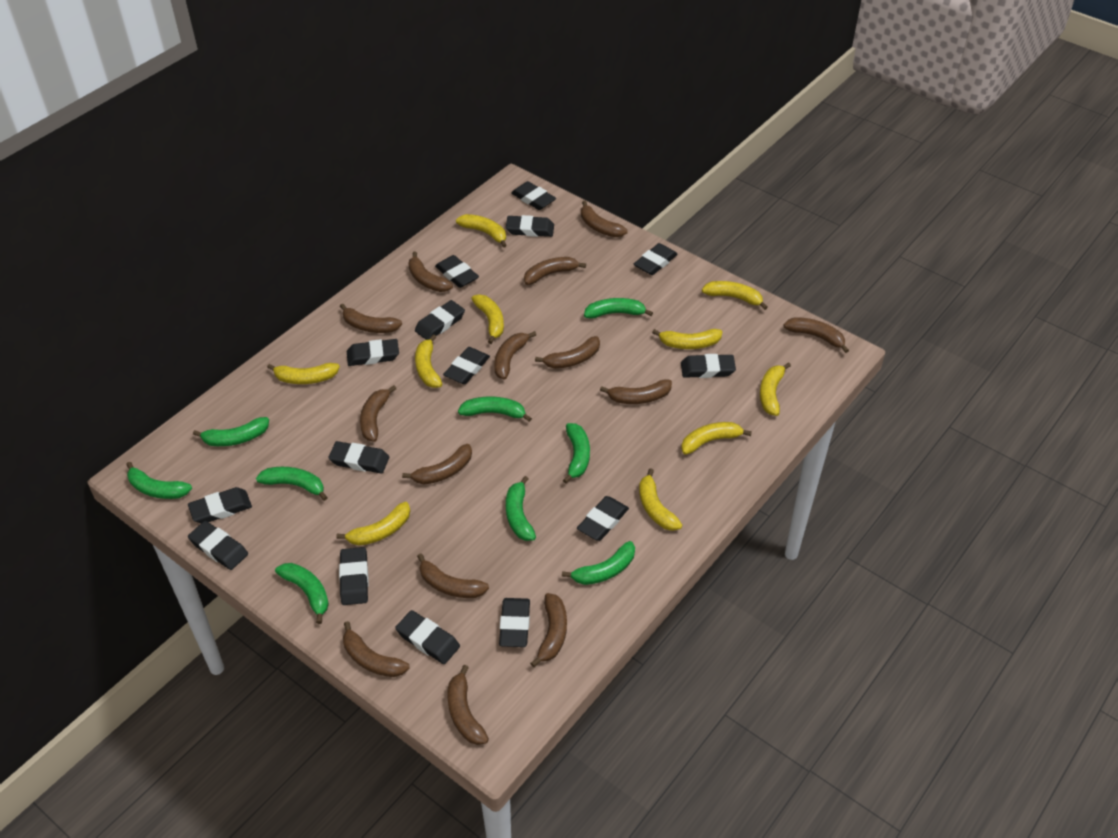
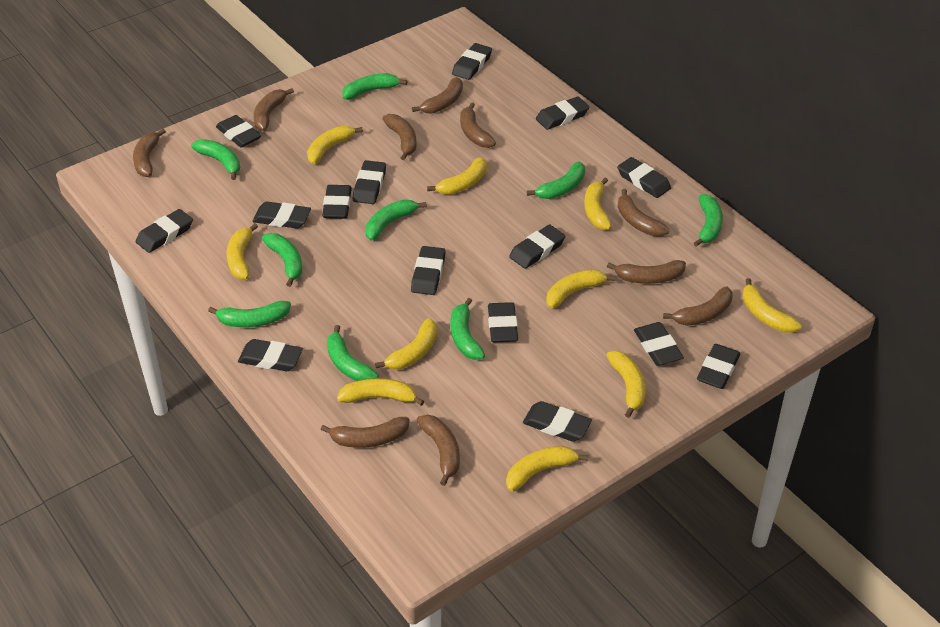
brown banana: [340,304,402,333] [343,621,410,677] [360,385,397,442] [402,444,472,484] [408,251,453,292] [417,554,489,598] [447,665,489,745] [494,331,536,380] [524,257,586,285] [530,593,567,668] [535,336,600,369] [581,201,628,237] [600,379,672,404] [783,317,849,353] = 14 -> [133,129,166,177] [254,88,294,131] [321,417,410,448] [383,114,417,160] [412,77,463,114] [416,415,460,486] [460,102,496,148] [607,260,686,284] [618,189,670,237] [663,287,733,326] = 10

